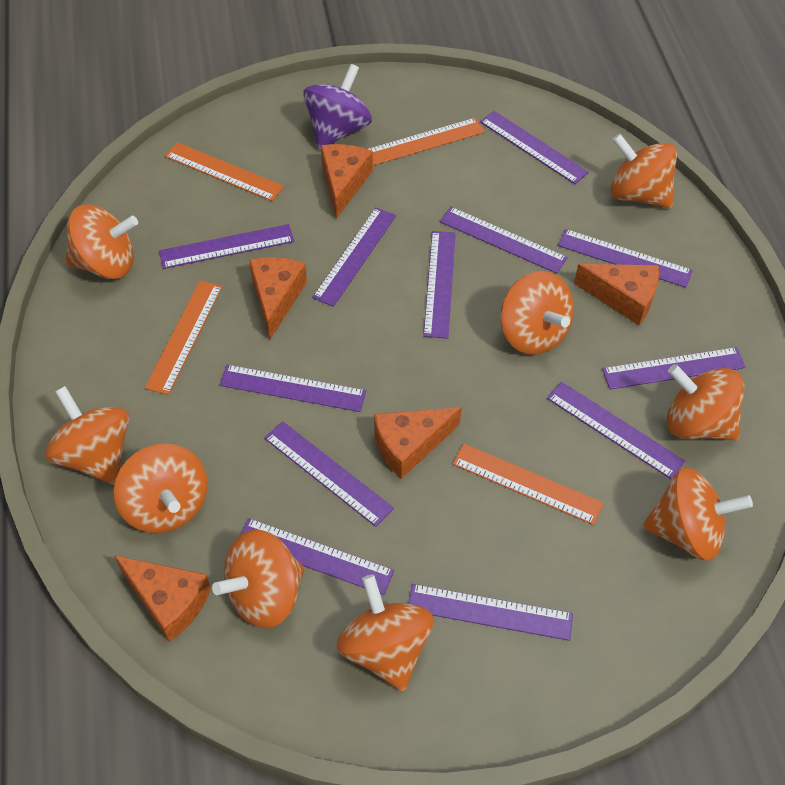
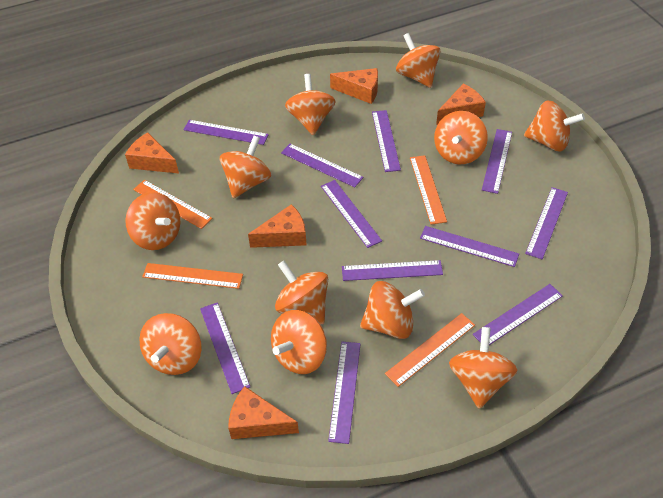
orange spinning top: [45,386,129,485] [66,204,138,279] [114,443,207,533] [212,529,305,628] [336,574,434,691] [500,271,574,355] [610,134,677,208] [642,467,753,561] [667,364,744,440] = 9 -> [125,192,180,250] [139,313,202,375] [220,136,271,198] [271,310,327,374] [275,261,328,324] [285,74,336,135] [360,281,425,339] [396,33,440,88] [434,111,488,165] [449,327,518,409] [524,100,585,151] = 11
purple ruler: [159,224,294,269] [219,364,366,412] [240,518,394,595] [264,421,394,527] [312,208,396,307] [408,584,573,641] [423,231,456,339] [440,207,568,274] [480,111,589,184] [547,382,685,479] [558,229,693,288] [602,347,746,389] = 12 -> [184,120,269,145] [200,302,250,394] [281,144,363,187] [321,180,382,248] [328,342,360,444] [342,260,443,281] [372,110,401,172] [420,226,519,267] [473,284,563,345] [482,129,512,194] [525,187,568,259] = 11
purple spinning top: [303,64,372,150] = 1 -> none = 0

